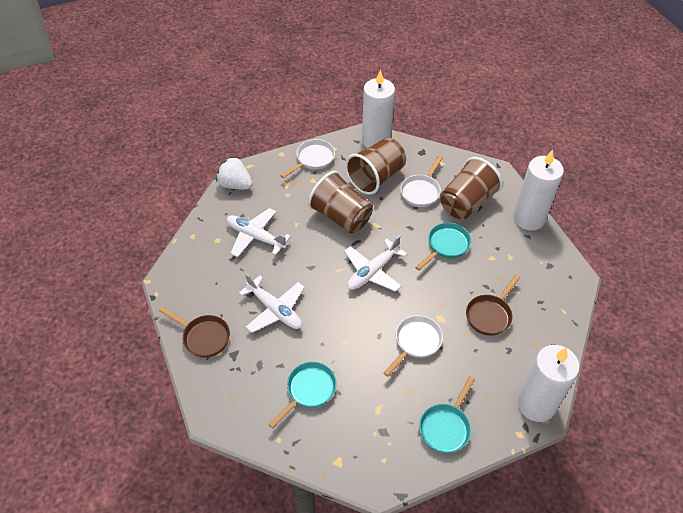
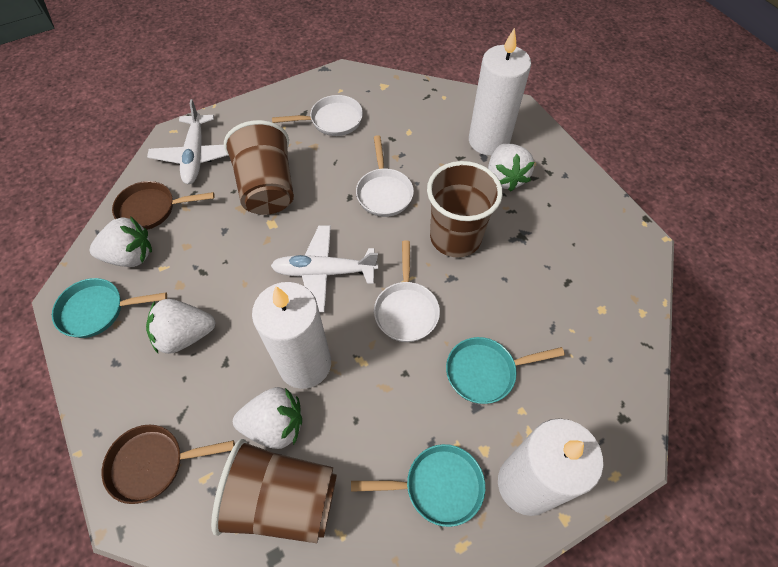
white plane: [227,208,291,257] [239,273,305,333] [344,235,407,292] = 3 -> [147,99,228,184] [271,225,378,312] = 2
white strawberry: [216,157,253,189] = 1 -> [90,217,152,267] [146,299,216,354] [233,387,302,449] [488,143,534,192] = 4

